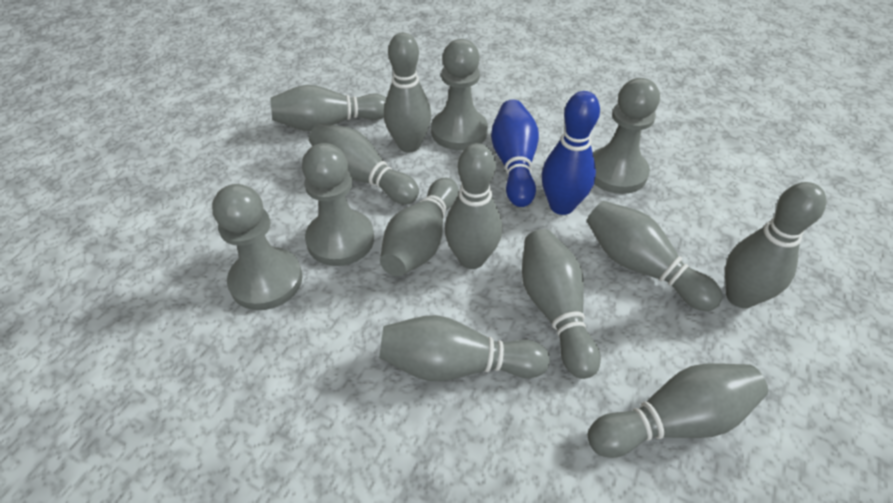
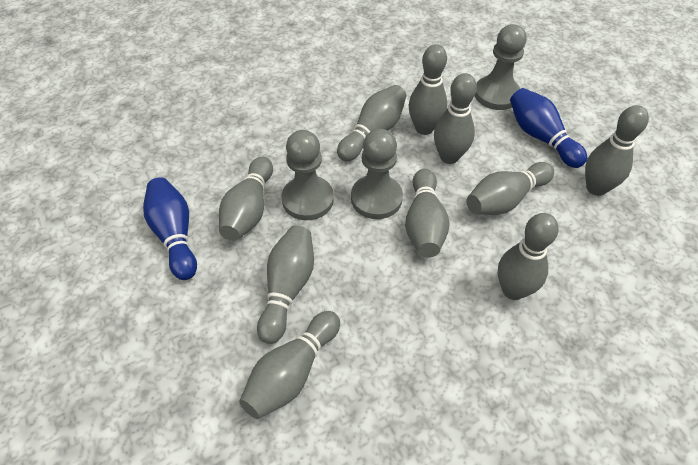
grey pawn: [212,184,302,310] [302,143,374,266] [431,39,488,150] [593,78,660,194] = 4 -> [282,130,334,220] [351,129,403,219] [475,24,527,110] = 3

